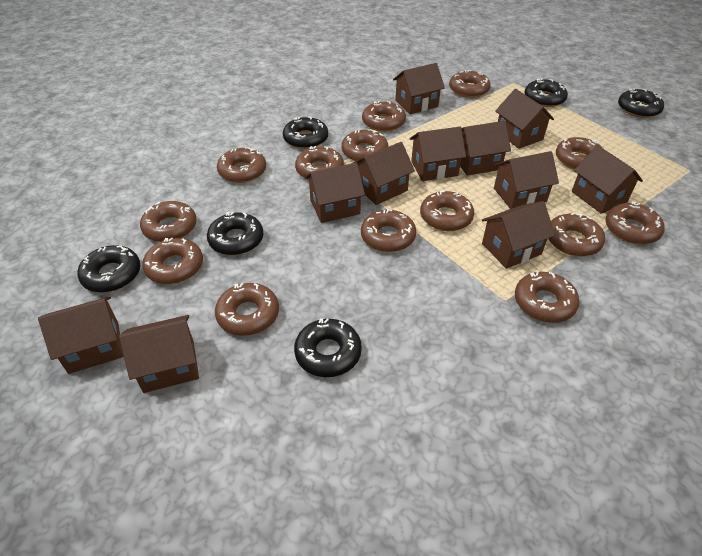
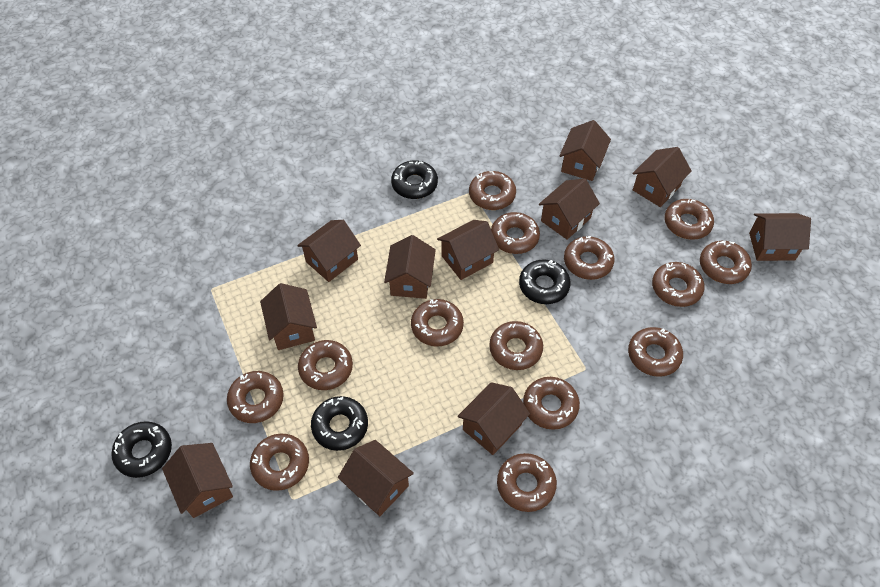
black donut: [77,245,140,293] [207,212,264,255] [283,116,328,149] [294,318,362,377] [524,78,568,107] [618,88,664,118] = 6 -> [111,421,172,478] [311,396,368,451] [391,160,438,199] [519,259,570,304] = 4

